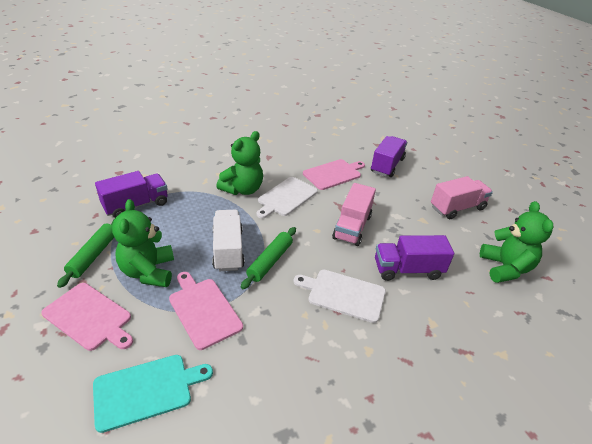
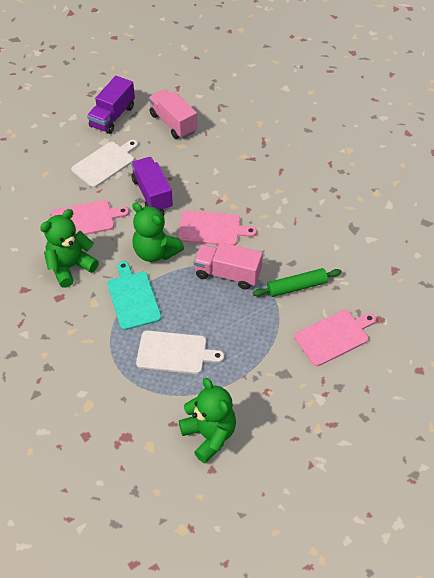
green rolling pin: [57,219,115,288] [241,227,296,289] = 2 -> [253,268,342,297] = 1
purple truck: [95,171,168,218] [371,136,407,177] [375,235,454,281] = 3 -> [87,76,135,134] [131,157,173,211] = 2
white truck: [212,210,245,271] = 1 -> none = 0

